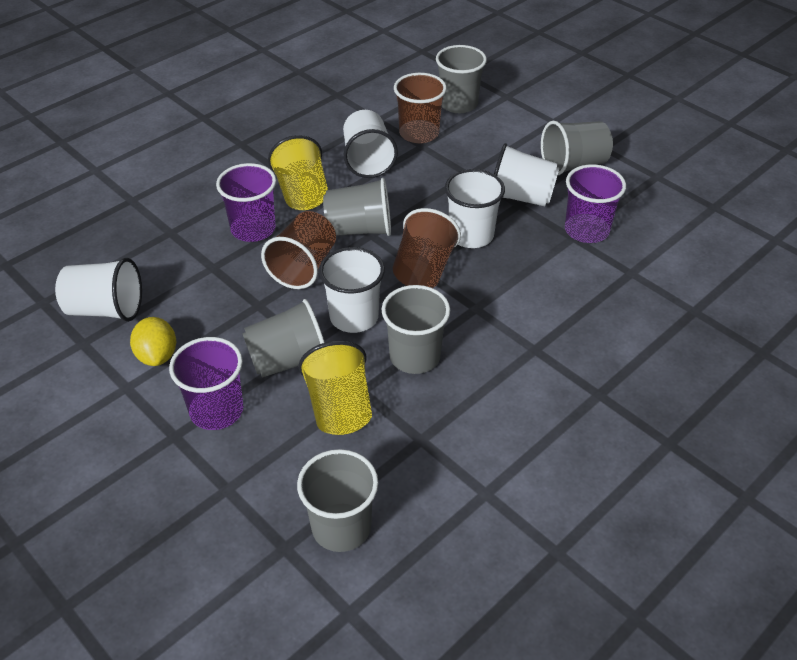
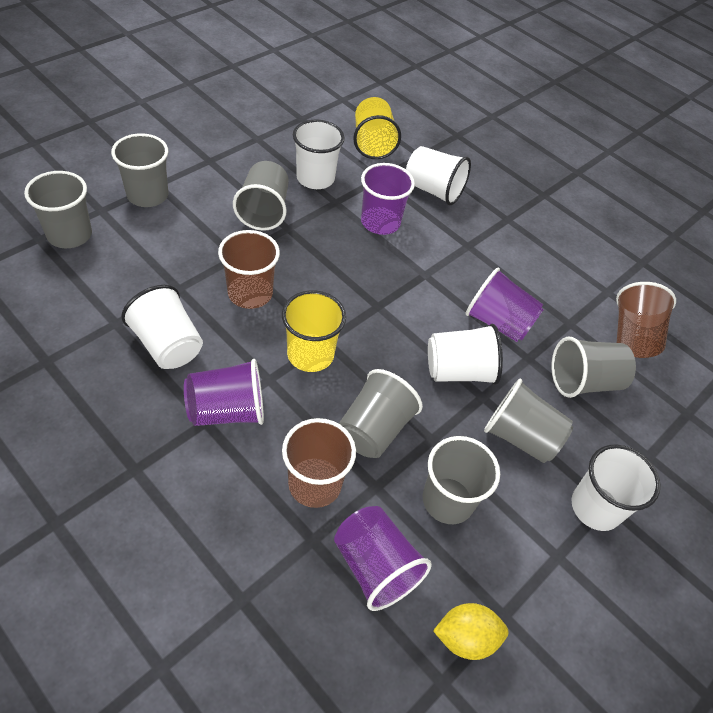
grey cup: [242,299,325,378] [297,449,378,552] [323,178,391,236] [382,285,450,374] [436,45,487,113] [541,121,613,175] = 6 -> [24,171,92,248] [111,133,168,207] [233,161,289,231] [339,369,423,458] [423,436,500,524] [484,379,573,463] [551,337,636,398] = 7
purple cup: [169,337,243,430] [216,163,276,242] [565,164,626,243] = 3 -> [184,359,264,426] [334,506,432,611] [361,163,415,235] [465,268,544,342] = 4

